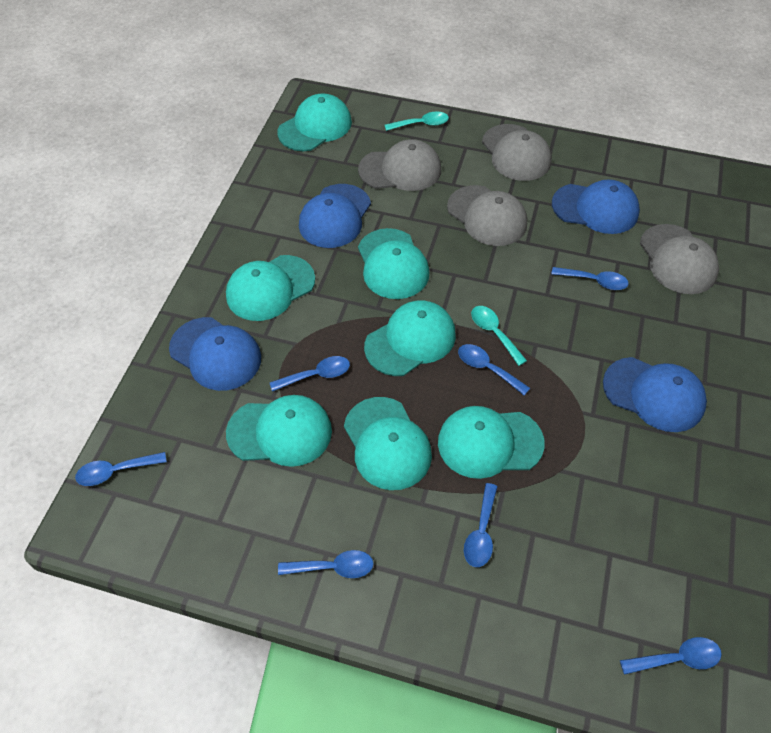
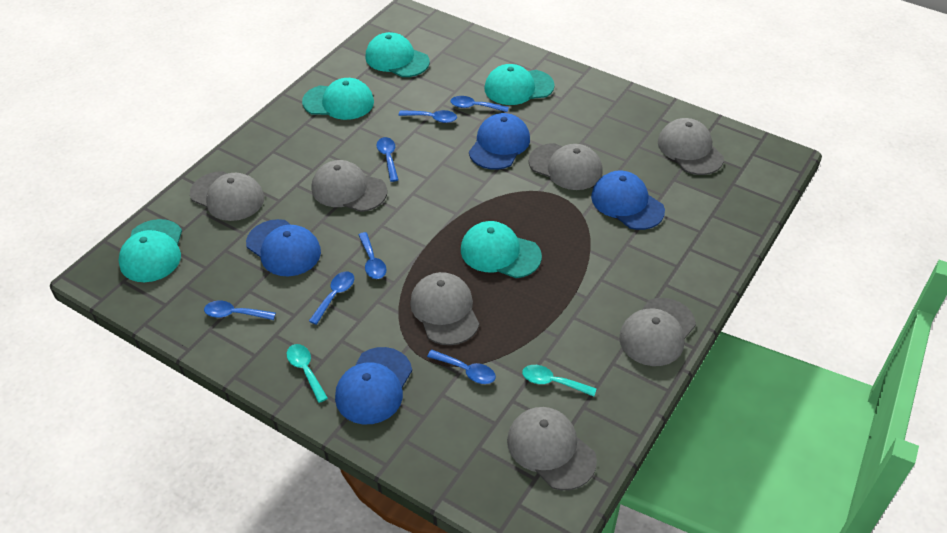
grey cap: [358,139,441,191] [447,185,527,246] [482,124,552,181] [640,224,719,294] = 4 -> [190,171,264,221] [311,160,387,212] [410,272,479,345] [507,407,597,490] [529,143,603,190] [619,298,696,366] [658,118,724,175] = 7
turquoise cap: [226,255,315,321] [226,395,332,467] [277,93,352,151] [344,397,432,490] [358,228,430,299] [364,301,456,376] [438,406,545,479] = 7 -> [119,219,182,282] [302,78,374,120] [366,32,430,77] [461,221,542,278] [484,64,555,105] = 5

